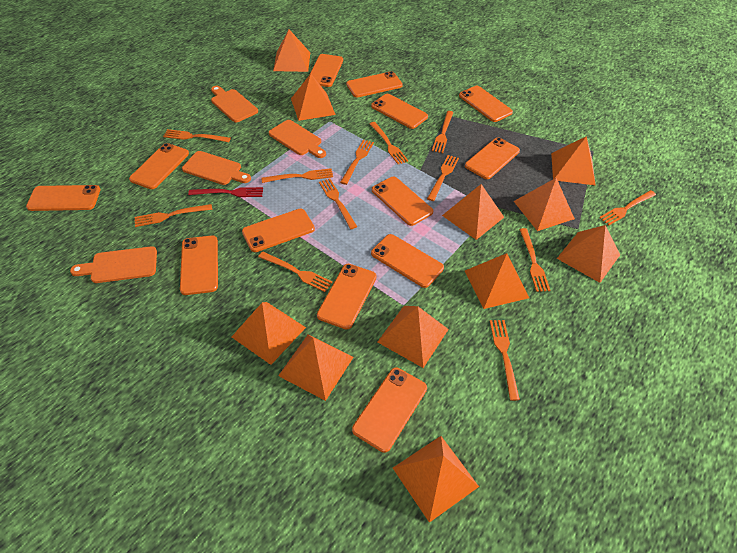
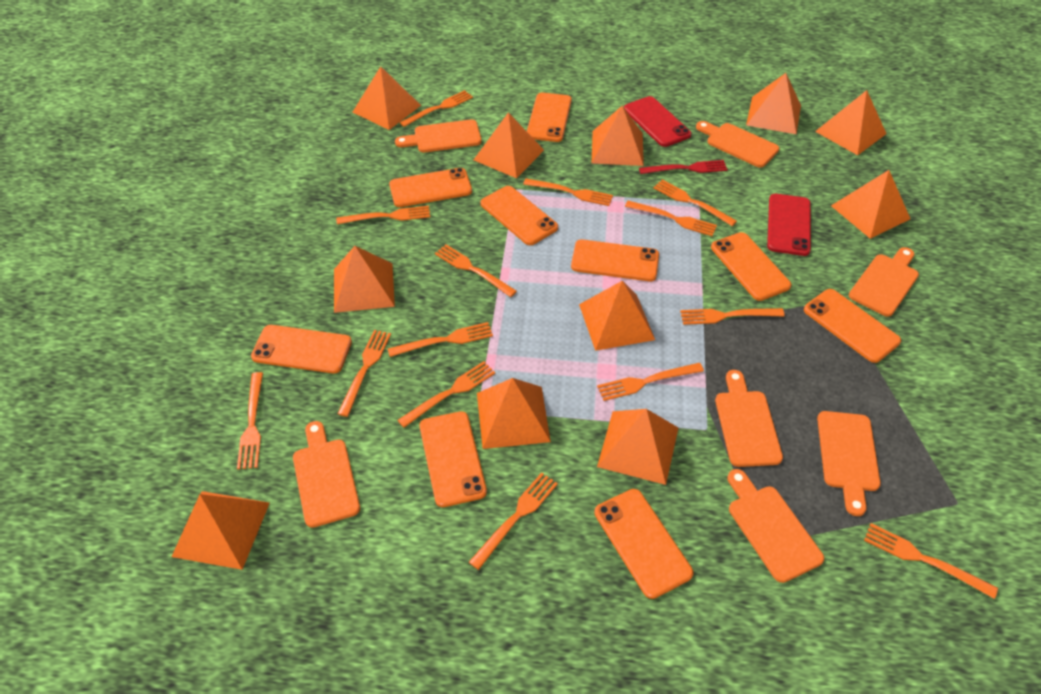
orange cutting board: [70,246,157,283] [182,151,251,185] [211,86,258,122] [269,120,326,158] = 4 -> [293,421,360,528] [395,119,482,152] [696,121,780,168] [715,370,783,467] [727,469,824,583] [817,411,881,516] [849,247,919,317] = 7
orange fork: [134,204,212,227] [163,129,231,142] [258,251,332,292] [261,168,333,183] [319,179,357,229] [340,140,374,185] [370,122,408,164] [427,155,459,201] [432,111,454,153] [490,320,520,401] [519,228,550,292] [599,190,656,225] = 12 -> [237,372,263,469] [336,206,430,224] [337,330,391,417] [388,322,493,357] [398,361,495,428] [400,90,473,127] [435,244,517,297] [469,472,558,570] [523,178,613,206] [597,363,704,401] [625,201,717,236] [653,180,737,226] [680,308,785,325] [864,523,998,599] = 14
orange phone: [26,185,101,211] [129,143,189,189] [180,236,218,295] [242,209,315,252] [309,54,343,87] [317,264,377,330] [346,71,403,98] [352,368,427,453] [371,94,428,129] [371,234,444,288] [372,177,433,226] [459,86,513,122] [465,137,520,179] = 13 -> [251,325,352,373] [389,168,472,207] [420,411,487,507] [480,186,558,245] [527,93,572,142] [571,239,659,281] [594,489,693,599] [711,232,791,301] [804,289,901,363] = 9
red phone: none = 0 -> [624,96,692,147] [767,194,811,256] = 2

